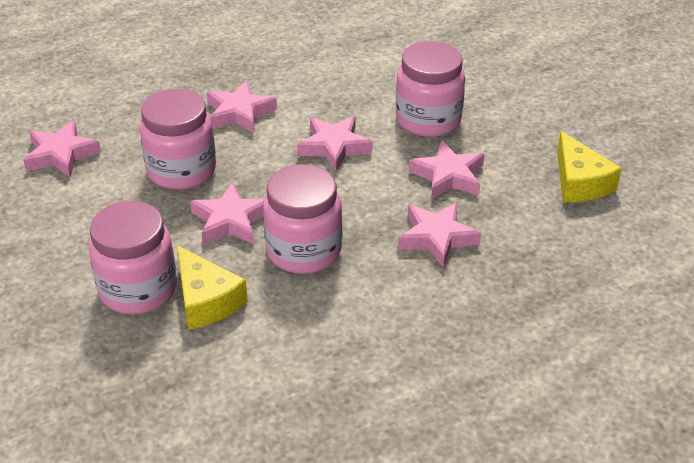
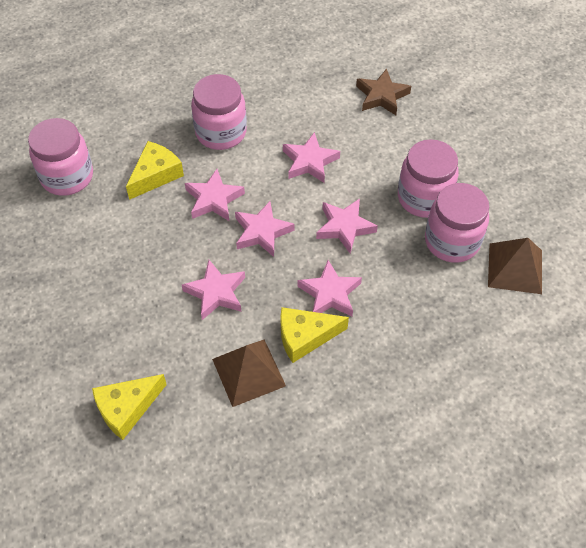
brown pyramid: none = 0 -> [212,340,286,407] [488,238,542,294] = 2
brown star: none = 0 -> [356,68,411,115] = 1
yellow cheese: [177,246,248,330] [557,131,622,202] = 2 -> [92,374,167,440] [126,141,184,200] [280,307,349,363] = 3

